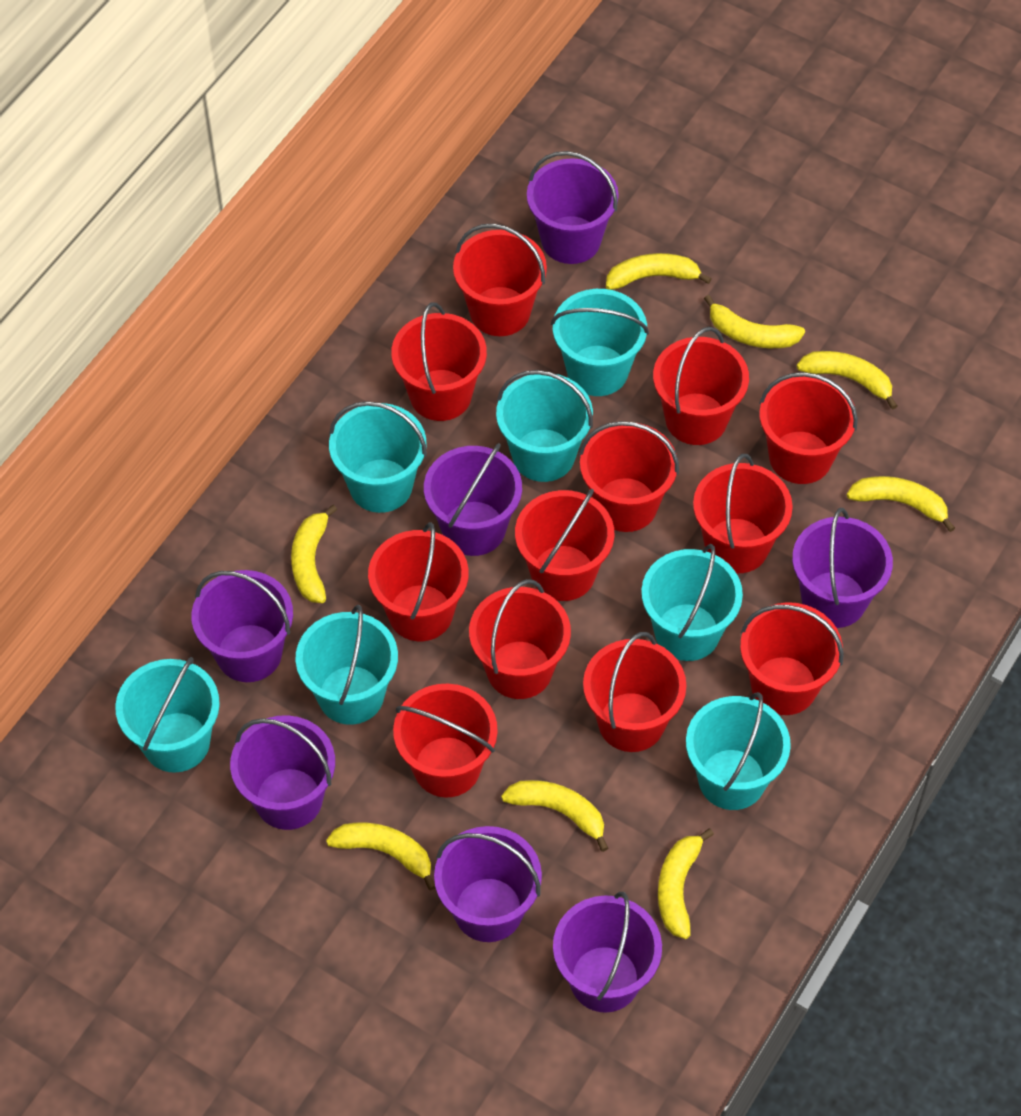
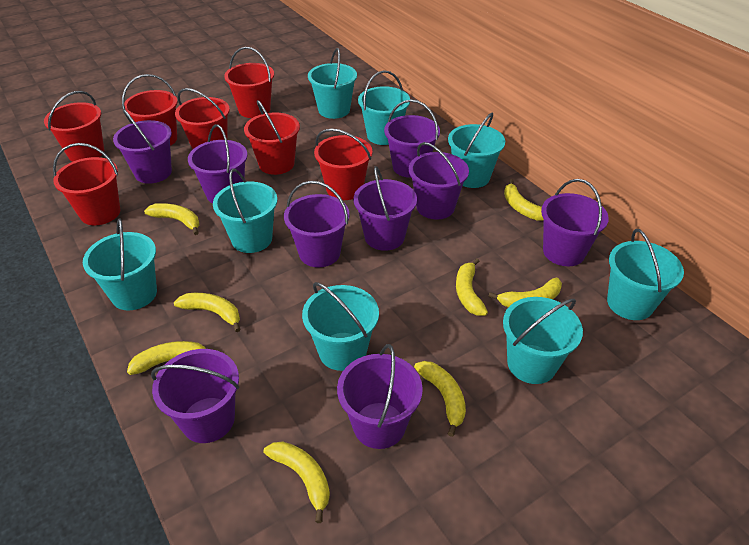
purple bucket: [191,570,293,682] [230,715,335,830] [424,443,522,556] [434,826,542,942] [527,151,619,264] [553,892,662,1013] [792,508,893,628] = 7 -> [113,109,172,184] [151,349,239,443] [188,124,248,204] [284,181,349,268] [337,344,423,449] [353,166,417,251] [384,100,440,178] [409,142,469,219] [541,179,609,266] = 9
red bucket: [368,522,469,641] [391,302,487,421] [393,684,498,798] [453,224,547,336] [469,579,571,699] [515,489,614,601] [579,421,679,532] [583,632,686,752] [653,327,749,445] [693,454,793,573] [740,602,844,715] [759,372,858,484] = 12 -> [44,91,104,162] [53,143,120,225] [122,74,178,146] [175,88,230,149] [224,47,274,118] [244,100,300,175] [314,129,372,200] = 7
turquoise bucket: [115,657,220,773] [296,605,398,725] [329,401,427,513] [496,370,593,482] [551,289,649,396] [641,544,743,661] [686,692,791,810] = 7 -> [83,218,157,310] [213,168,278,253] [302,282,379,371] [308,48,357,119] [358,70,410,145] [448,113,505,188] [503,297,583,384] [607,229,684,320] = 8

